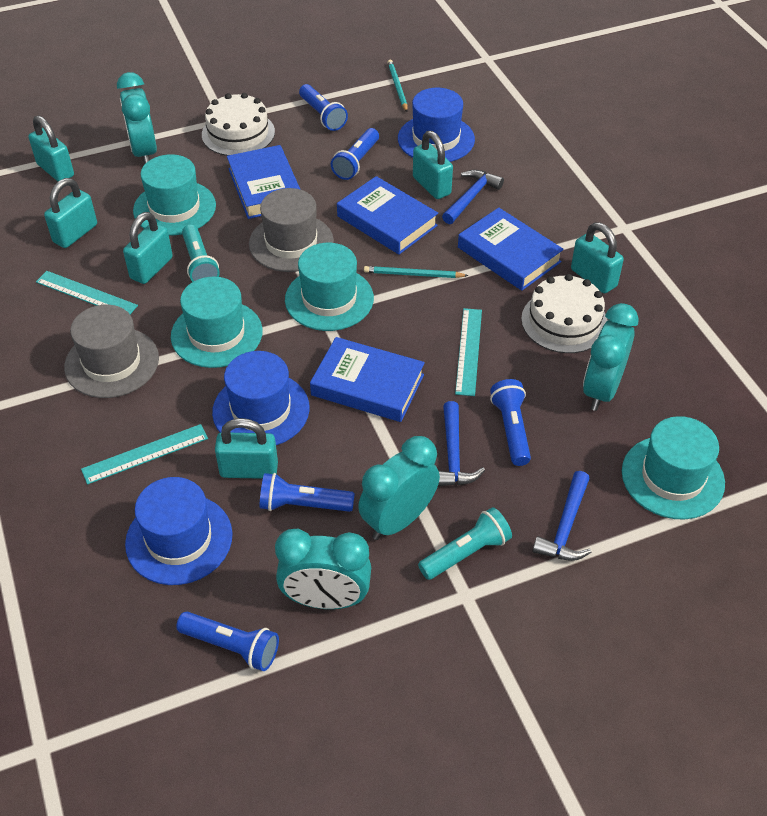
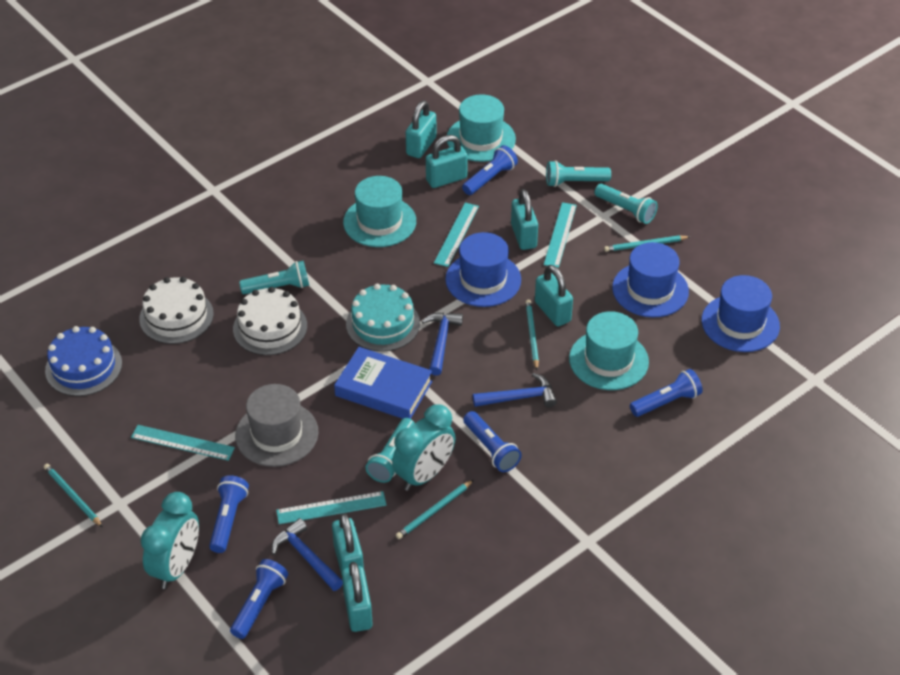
blue book: [227,145,301,219] [310,337,425,422] [337,176,438,254] [458,208,564,291] = 4 -> [334,347,432,419] = 1
blue cake: none = 0 -> [45,326,122,396] = 1
grey hat: [64,305,159,398] [249,188,334,272] = 2 -> [235,384,318,467] = 1
turquoise cake: none = 0 -> [346,284,420,352] = 1
turquoise clock: [117,72,157,164] [275,529,371,609] [358,436,440,540] [583,303,639,411] = 4 -> [141,492,199,589] [392,404,455,491] = 2
turquoise flashlight: [182,224,220,282] [418,507,512,580] = 2 -> [239,261,309,294] [365,418,415,483] [546,160,611,187] [594,184,658,224] = 4
turquoise hat: [133,154,216,235] [171,277,263,368] [285,243,374,331] [622,416,725,519] = 4 -> [343,176,416,247] [447,94,516,162] [569,311,649,390] = 3
turquoise pencil: [364,266,469,278] [387,60,408,112] = 2 -> [44,464,103,527] [396,480,474,539] [525,300,539,370] [604,236,690,252] = 4
turquoise ruler: [36,271,138,314] [81,424,208,484] [455,308,482,396] = 3 -> [131,425,235,461] [276,491,386,524] [434,203,479,267] [544,202,577,268] = 4

